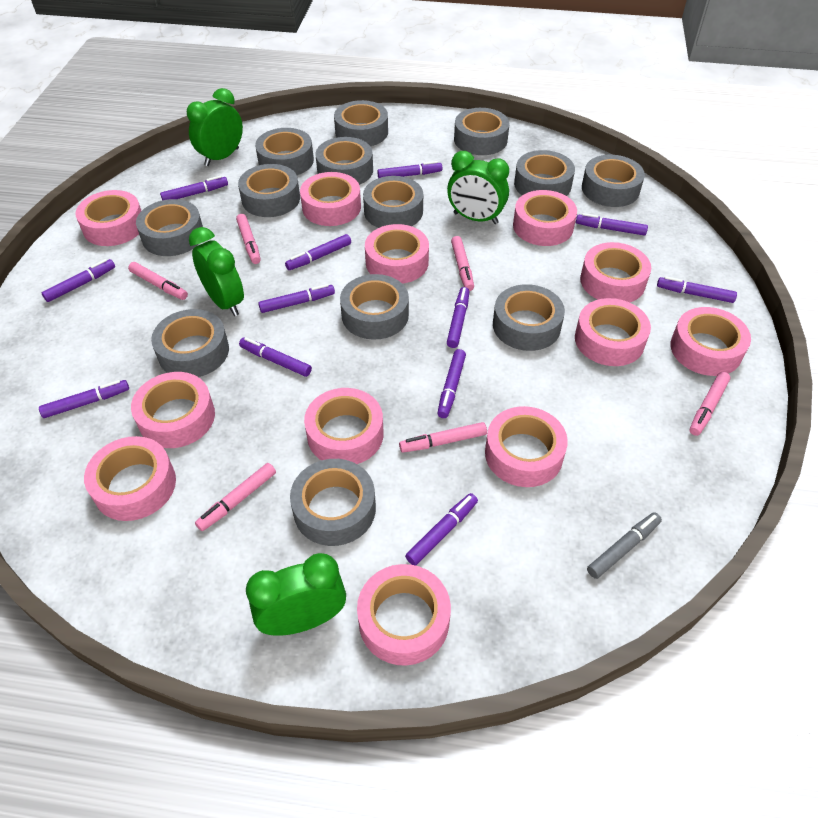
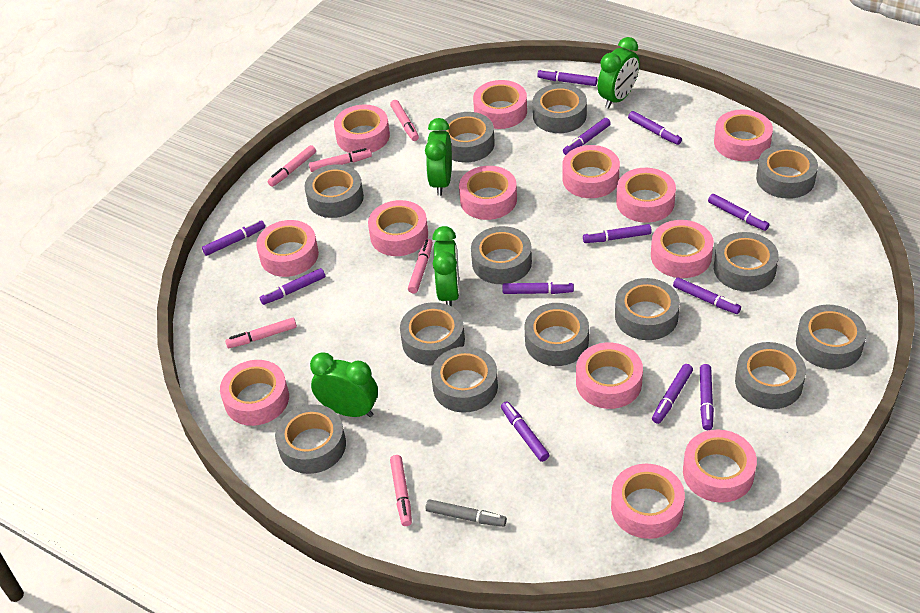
pink tape: [75,190,141,246] [84,436,176,521] [131,372,215,448] [300,172,361,226] [304,388,383,464] [357,564,451,666] [365,224,429,284] [485,406,568,487] [513,190,577,246] [575,298,651,366] [580,242,651,302] [671,307,751,376] = 12 -> [220,360,289,426] [256,220,319,277] [334,104,390,153] [368,200,428,256] [459,166,517,220] [473,80,527,129] [562,145,620,198] [576,342,643,409] [611,464,685,539] [616,168,676,223] [651,220,714,278] [683,429,757,503] [714,109,773,161] = 13

